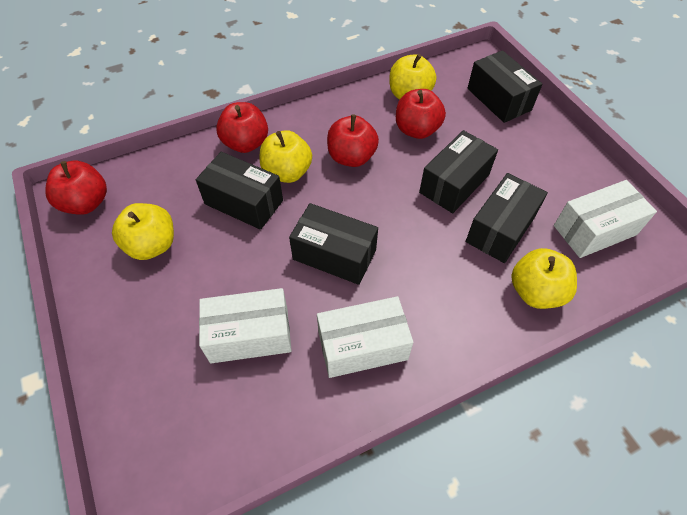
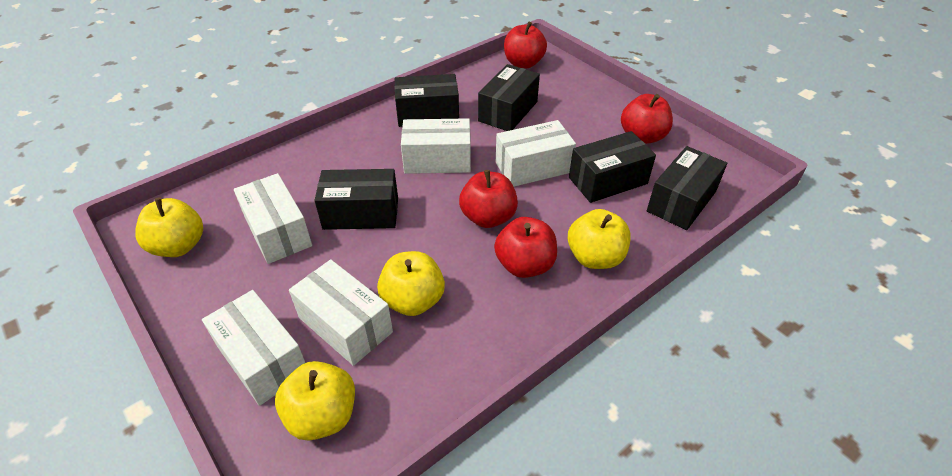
white box: [199,288,292,363] [317,296,414,378] [554,180,657,258] = 3 -> [202,290,305,406] [234,173,312,264] [289,259,393,366] [401,118,471,174] [496,120,576,187] = 5

